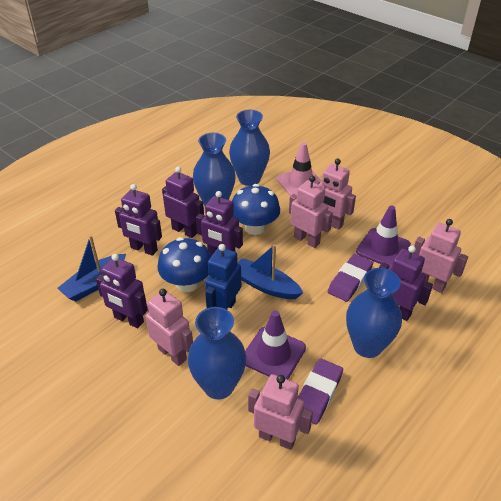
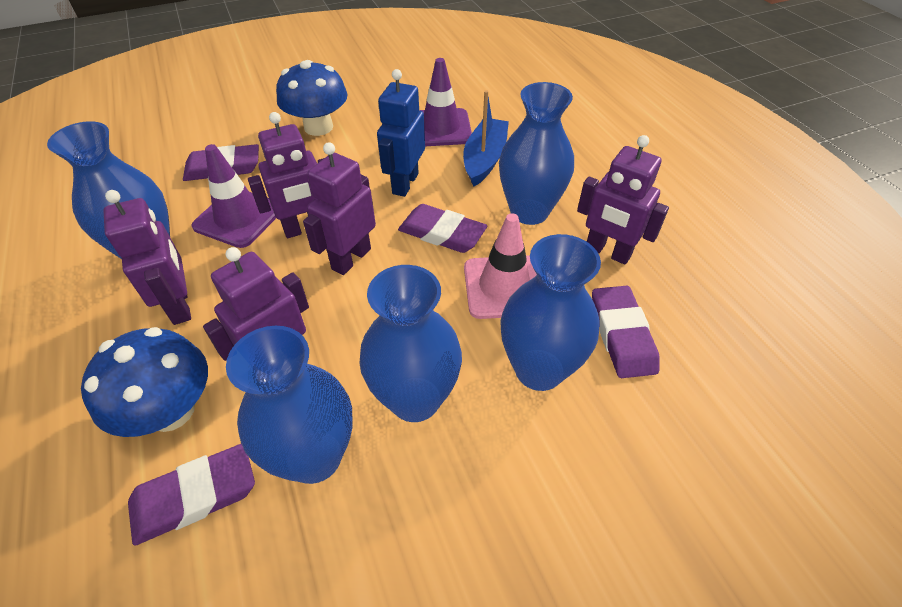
blue boat: [57,235,126,301] [237,244,303,299] = 2 -> [463,90,509,187] = 1
blue vase: [188,307,246,399] [193,133,236,206] [229,110,270,186] [346,268,402,358] = 4 -> [47,121,170,259] [226,326,353,484] [359,265,462,422] [499,82,574,225] [500,234,601,391] = 5
pink robot: [145,289,193,366] [248,374,313,450] [289,176,333,248] [314,159,356,230] [413,219,468,293] = 5 -> none = 0
purple eraser: [298,358,343,425] [328,254,373,302] = 2 -> [128,444,255,546] [183,144,259,181] [398,204,487,253] [592,286,660,378] = 4

